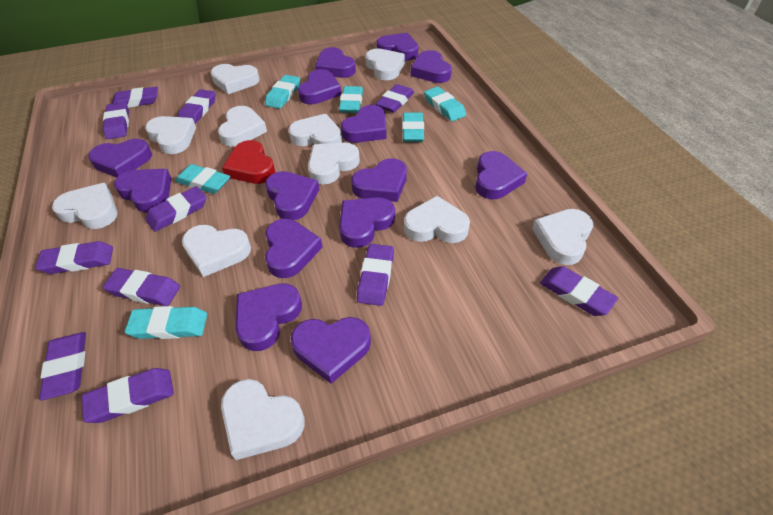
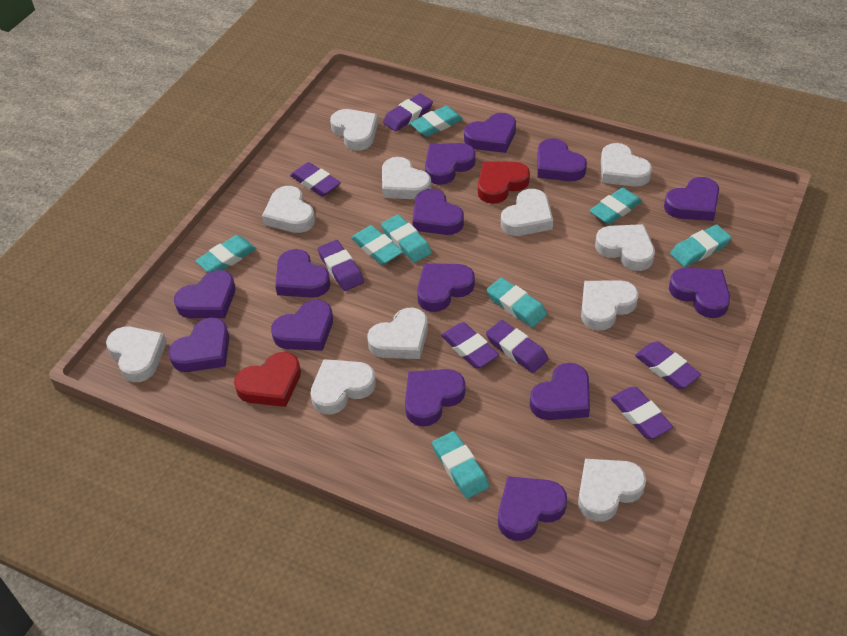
purple eraser: [35,241,113,274] [39,332,86,400] [82,368,174,423] [103,102,129,139] [103,268,180,306] [112,87,158,108] [145,186,207,232] [178,89,216,124] [357,244,394,306] [376,84,414,112] [540,266,618,316] = 11 -> [290,162,341,197] [318,240,364,291] [383,93,433,131] [441,322,499,369] [486,320,548,373] [611,387,673,439] [635,341,701,389] = 7
red heart: [222,140,276,184] = 1 -> [234,352,301,407] [478,161,530,204] = 2
turquoise eraser: [125,306,207,339] [175,164,230,194] [265,75,300,109] [339,86,363,113] [402,113,424,142] [424,86,466,121] = 6 -> [195,235,256,273] [351,225,403,265] [381,215,432,263] [410,106,463,137] [432,431,489,499] [486,278,547,327] [589,188,642,225] [670,225,731,267] = 8

